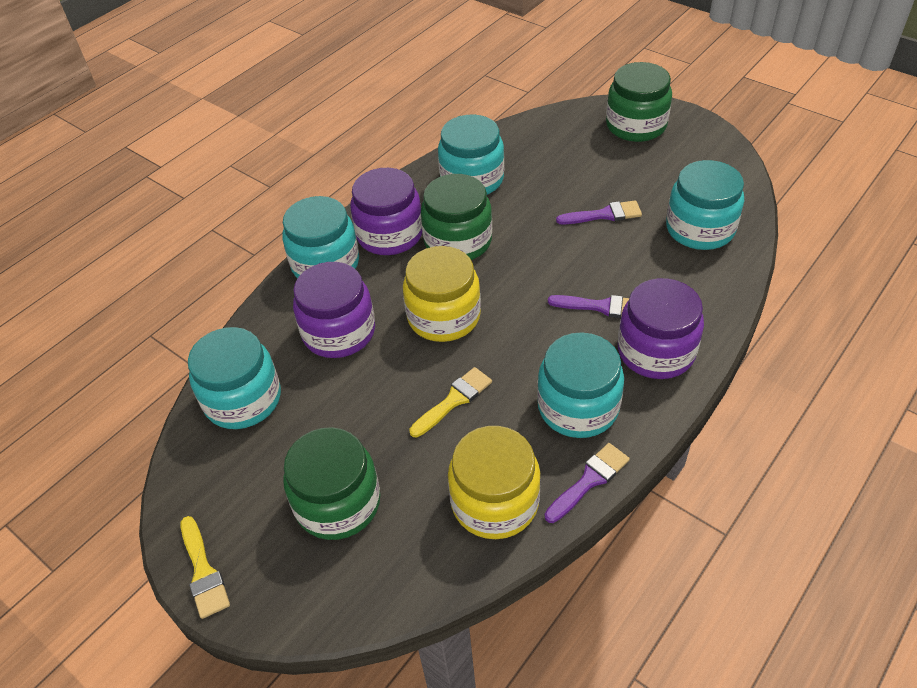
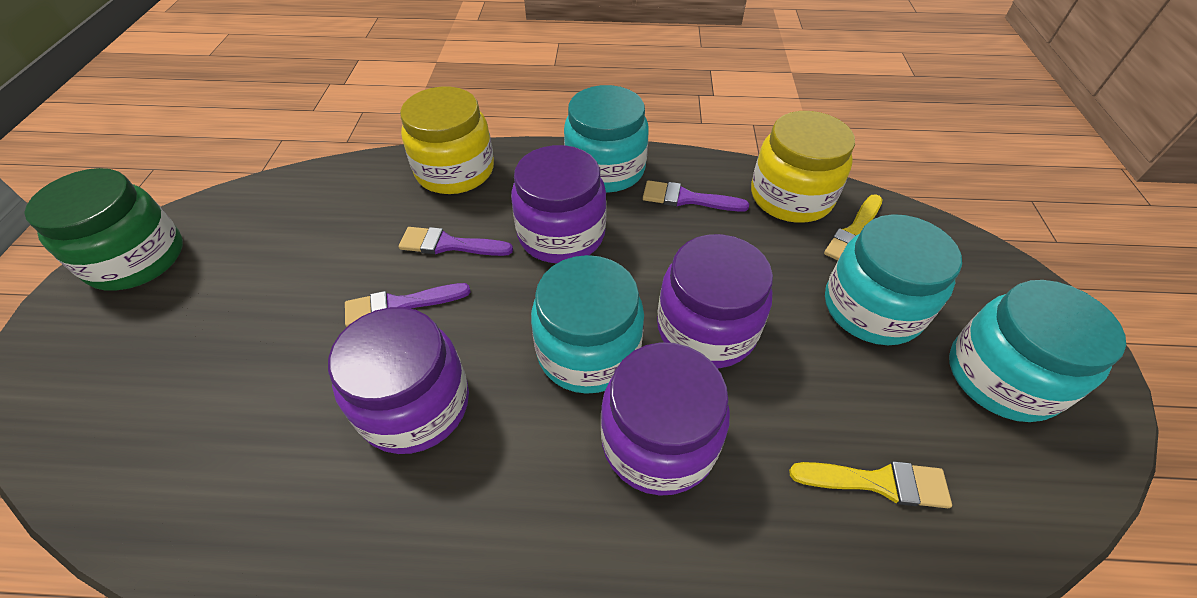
green jar: [283,427,380,540] [421,174,492,260] [606,62,672,142] = 3 -> [24,168,183,291] = 1
purple jar: [293,262,375,358] [350,168,422,255] [618,278,704,379] = 3 -> [328,307,469,454] [511,145,607,263] [601,342,730,496] [657,234,773,368] = 4
turquoise jar: [188,327,281,429] [283,196,359,279] [438,115,504,195] [537,332,624,438] [666,160,744,250] = 5 -> [531,255,644,394] [564,85,649,193] [825,214,962,345] [949,280,1126,422] = 4

